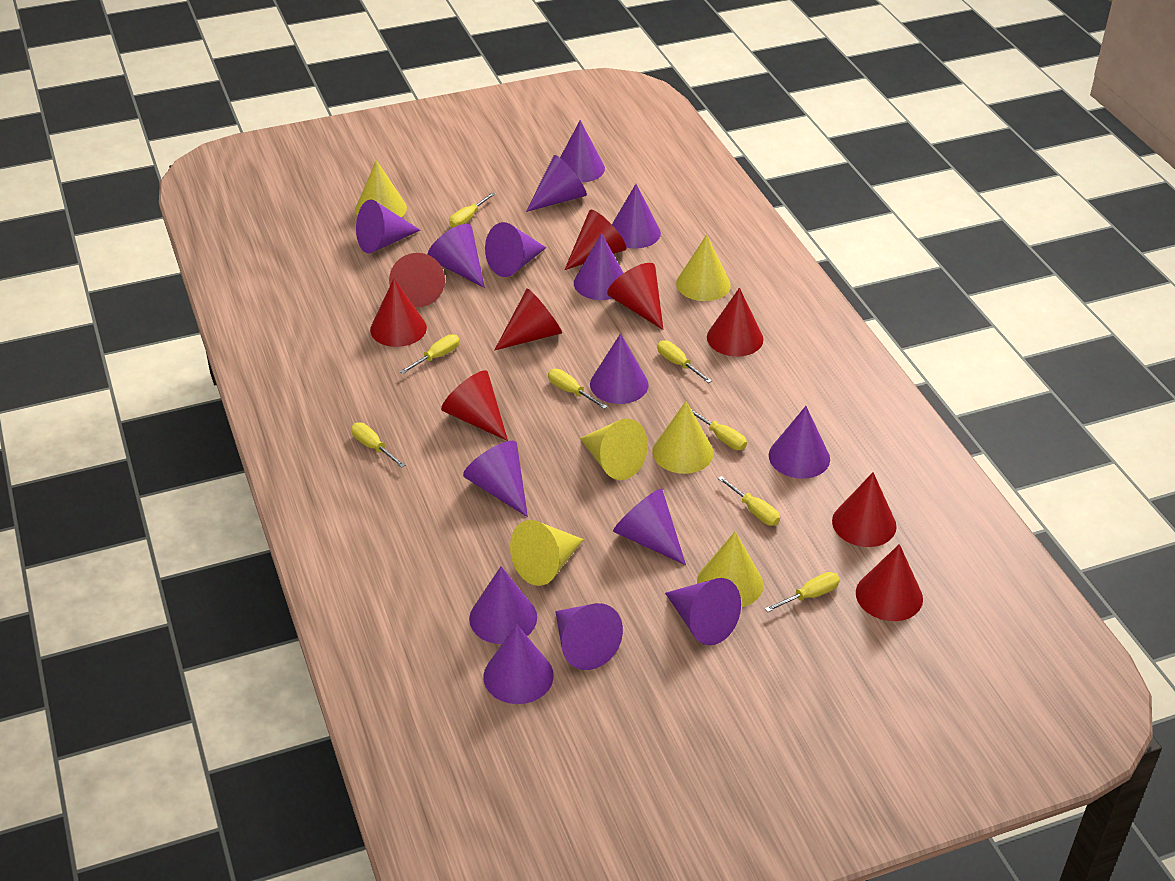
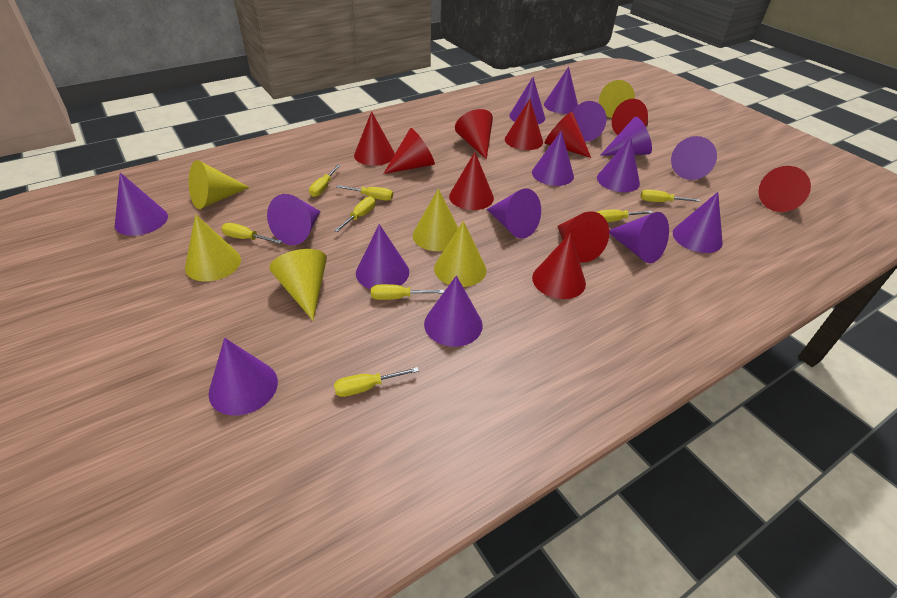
red cone: [370,278,427,347] [389,253,445,307] [441,370,508,441] [494,288,562,351] [565,210,627,270] [607,263,664,330] [707,288,764,357] [832,472,897,547] [856,544,923,621] = 9 -> [354,111,395,166] [383,128,435,174] [449,152,494,210] [455,109,493,159] [505,99,543,150] [532,233,586,299] [545,112,591,158] [558,211,609,263] [612,99,648,135] [758,166,811,212] = 10

